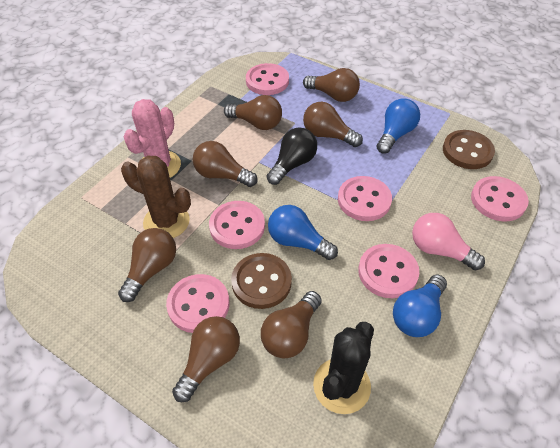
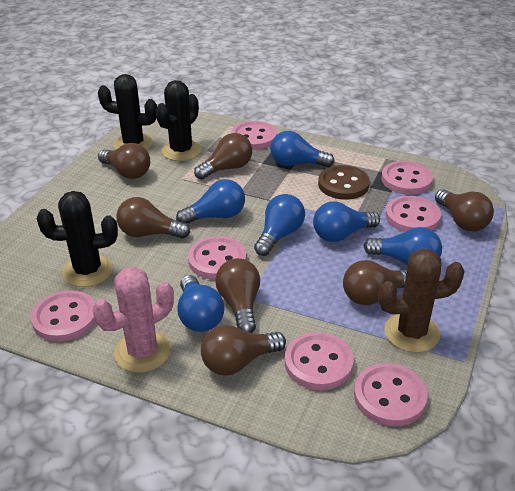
black cactus: [313,322,374,414] = 1 -> [37,191,118,287] [98,74,157,150] [156,80,201,161] = 3
black light bulb: [267,127,317,185] = 1 -> none = 0
blue light bulb: [268,205,338,260] [376,98,420,154] [393,275,447,337] = 3 -> [176,179,245,223] [177,275,224,332] [254,194,305,256] [270,131,335,167] [313,201,380,242] [364,227,442,265] = 6
brown button: [231,253,292,309] [443,130,495,169] = 2 -> [318,165,370,199] = 1
pink button: [166,274,229,333] [209,201,265,249] [246,63,289,95] [338,176,392,221] [358,244,419,298] [471,176,529,222] = 6 -> [31,290,96,342] [188,236,246,280] [231,121,277,150] [285,332,354,390] [354,363,428,427] [381,161,433,195] [385,196,441,232] = 7
pink light bulb: [412,213,485,270] = 1 -> none = 0

